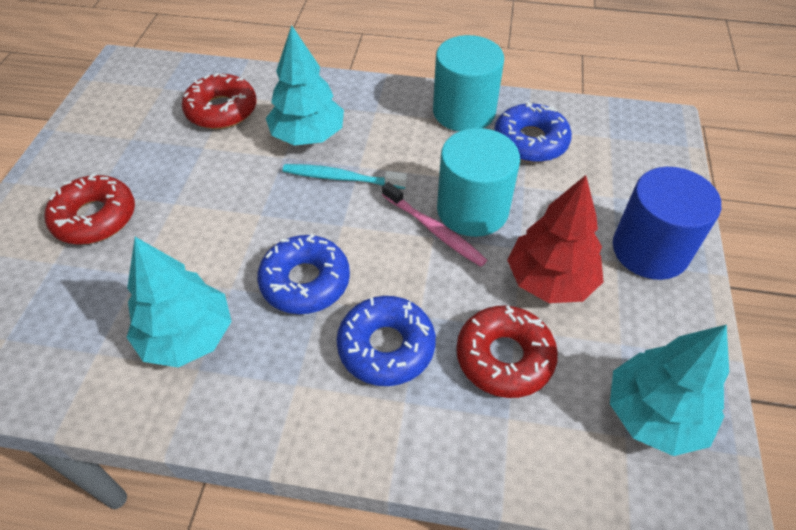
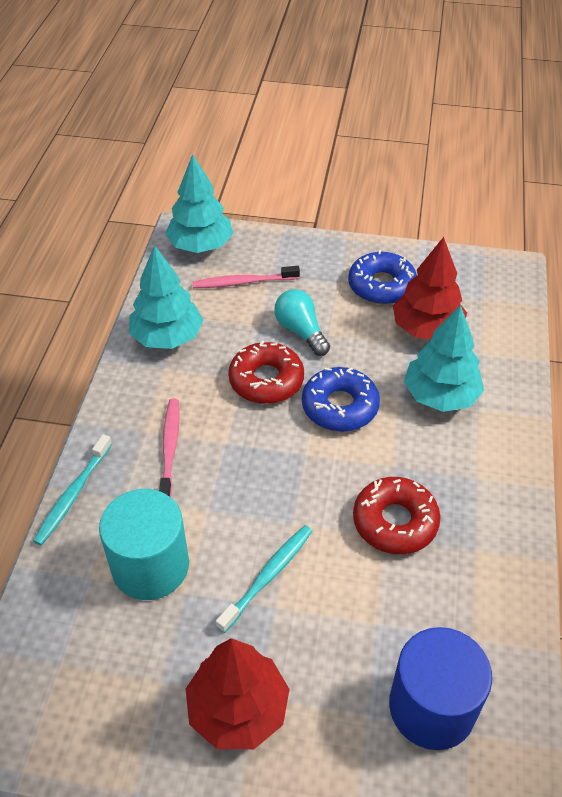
blue donut: [257,234,350,314] [336,296,436,386] [494,102,572,162] = 3 -> [302,367,380,432] [348,250,417,304] = 2
pink toothbrush: [382,182,487,267] = 1 -> [159,399,179,497] [192,266,300,288] = 2
red donut: [45,173,135,244] [182,73,257,129] [456,306,558,398] = 3 -> [228,341,304,404] [353,477,441,554] = 2
red tree: [507,175,603,303] = 1 -> [186,638,290,749] [393,237,467,339] = 2
turquoise cylinder: [433,35,504,131] [437,128,520,237] = 2 -> [99,489,189,600] = 1
turquoise light bulb: none = 0 -> [274,289,330,356] = 1
turquoise toothbrush: [283,164,407,189] = 1 -> [33,434,112,546] [216,525,313,633] = 2

